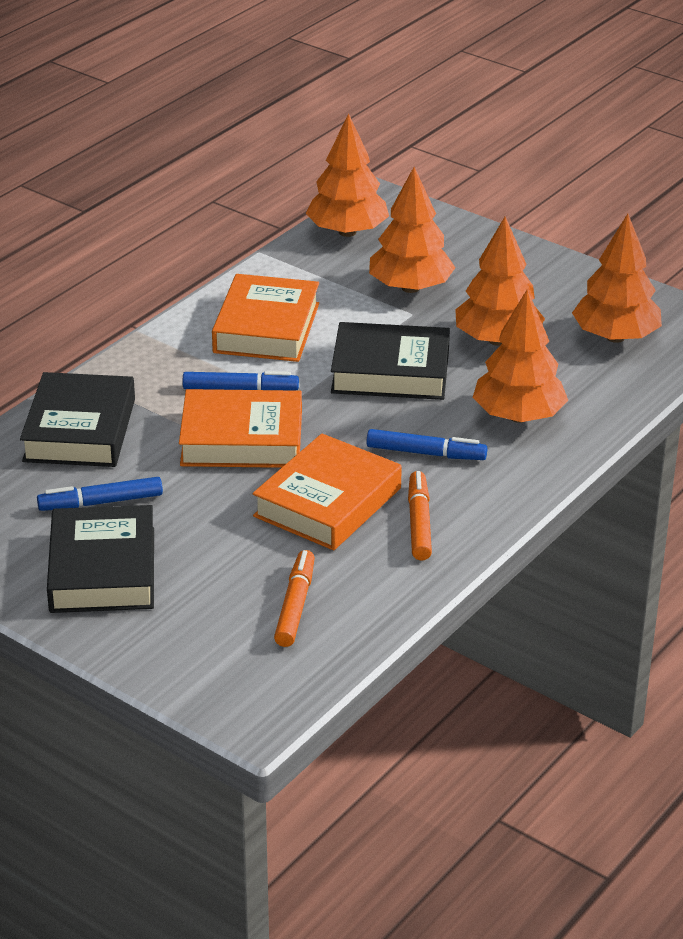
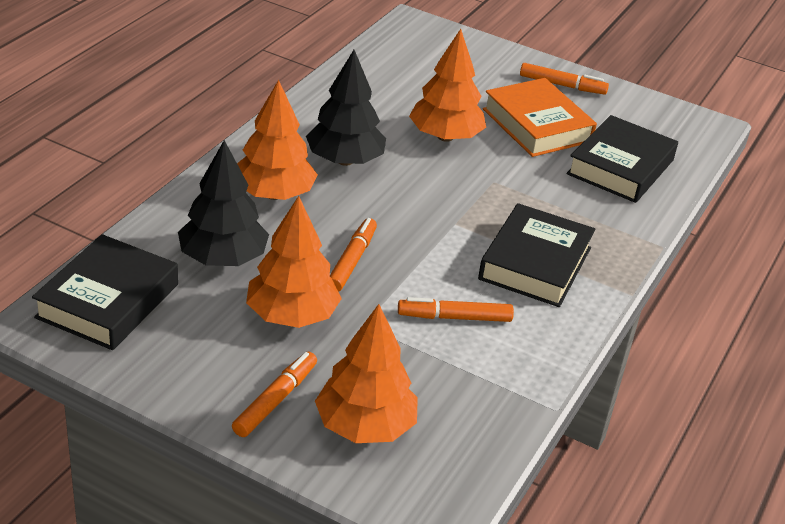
black tree: none = 0 -> [178,140,269,266] [306,50,386,166] = 2
blue marker: [37,477,163,511] [183,371,299,391] [366,429,487,460] = 3 -> none = 0
orange book: [179,389,302,468] [212,274,319,362] [253,433,402,550] = 3 -> [483,78,597,157] = 1
orange marker: [274,550,315,647] [408,471,432,561] = 2 -> [232,352,317,437] [330,218,377,292] [398,297,514,322] [520,63,609,95] = 4
orange tree: [306,113,389,237] [369,167,456,293] [455,217,545,346] [473,289,568,423] [572,214,662,343] = 5 -> [237,80,318,200] [246,196,342,328] [315,304,418,443] [409,29,486,142] = 4

